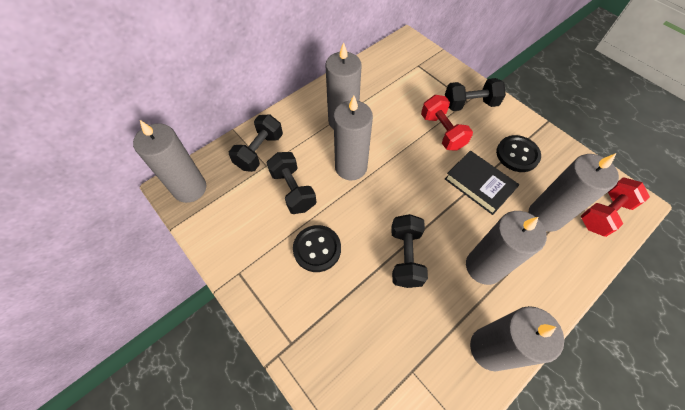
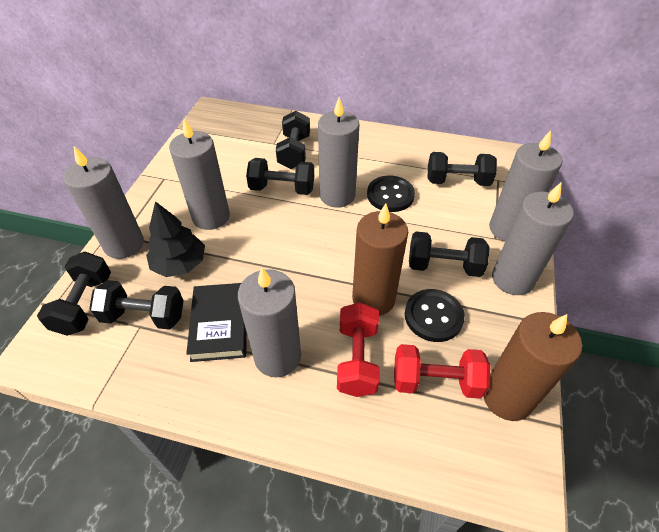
black dumbbell: [229,114,283,172] [267,152,316,214] [392,214,428,288] [445,78,506,111] = 4 -> [37,252,111,336] [89,280,184,330] [246,158,314,195] [276,111,310,169] [409,231,489,277] [428,152,497,186] = 6
black tree: none = 0 -> [146,201,205,277] = 1
brown candle: none = 0 -> [352,203,408,316] [483,312,582,421] = 2

